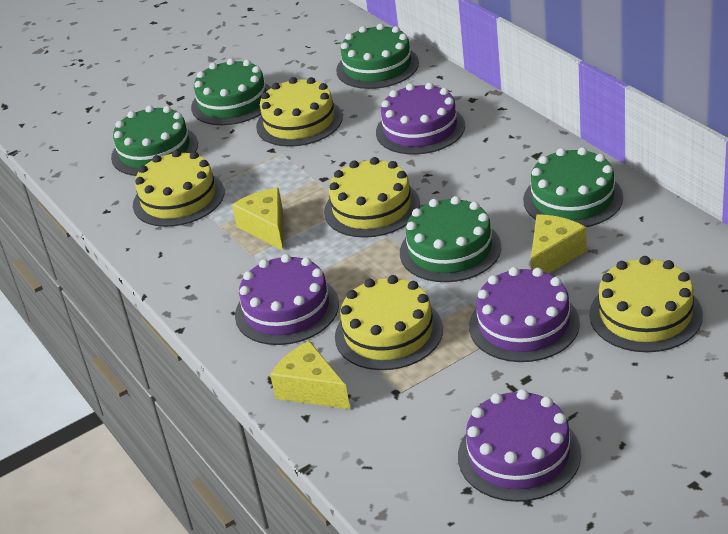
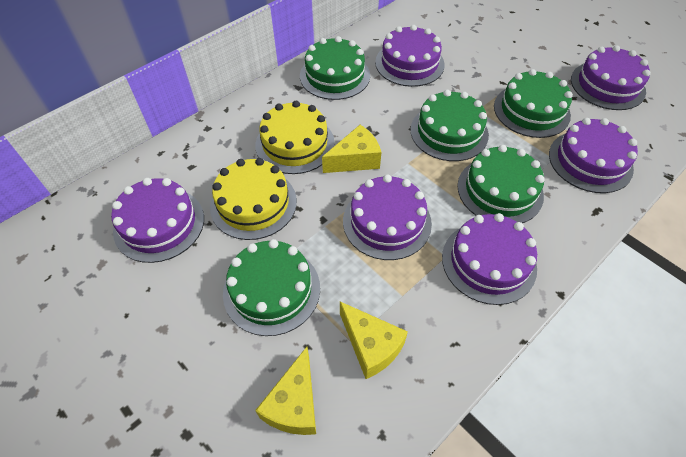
purple cake: [235,254,339,345] [376,83,465,155] [458,389,581,502] [469,267,580,362] = 4 -> [111,178,204,263] [343,175,432,260] [375,25,445,87] [442,213,537,305] [549,118,638,193] [571,45,651,110] = 6
yellow cake: [133,150,224,227] [256,77,343,147] [324,157,420,238] [335,275,443,370] [589,256,703,352] = 5 -> [210,158,297,240] [255,101,335,174] = 2

